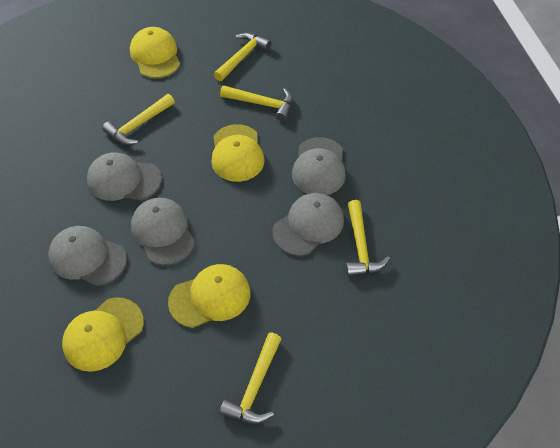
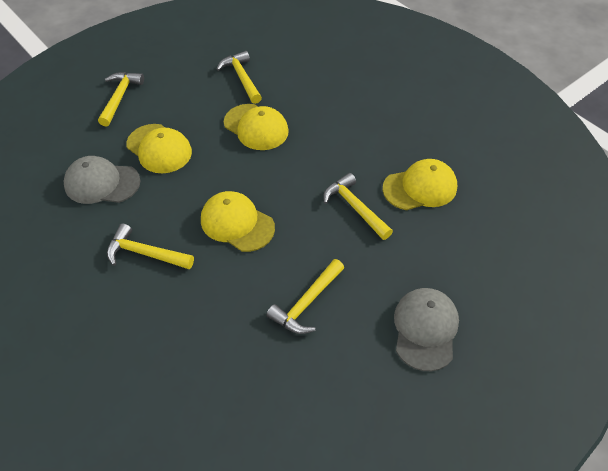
grey cap: [48,226,127,286] [87,153,162,201] [131,198,195,265] [272,193,344,256] [292,137,346,195] = 5 -> [64,156,140,204] [394,288,459,371] = 2

